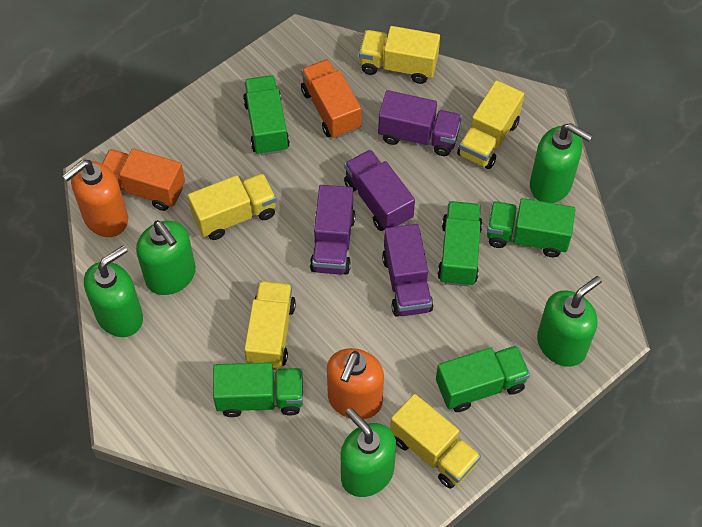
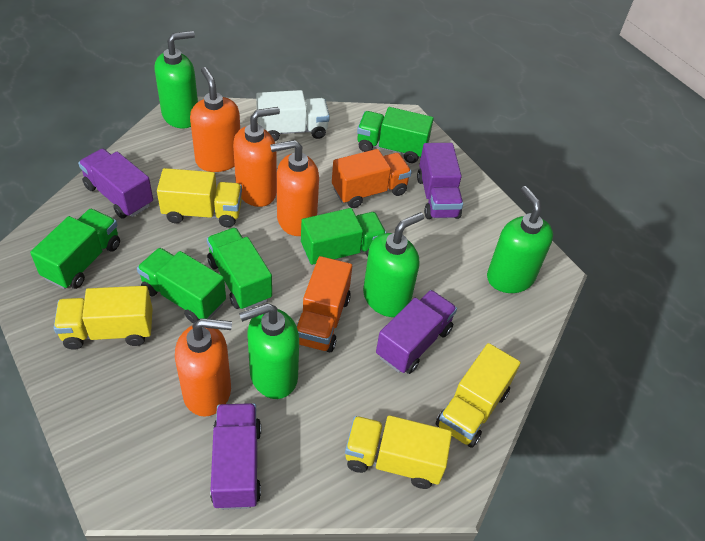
green soap dispenser: [84,245,143,337] [136,220,196,295] [340,408,396,497] [530,123,593,203] [537,276,602,367] = 5 -> [154,31,198,129] [239,303,299,399] [363,212,424,317] [487,186,553,293] = 4
orange soap dispenser: [63,160,128,237] [327,348,384,419] = 2 -> [175,318,232,417] [190,67,240,172] [233,107,280,207] [270,140,319,236] = 4
white truck: none = 0 -> [256,90,330,141] = 1
yellow truck: [188,173,277,240] [244,281,296,370] [359,26,440,84] [390,394,481,489] [457,80,524,169] = 5 -> [54,286,153,350] [157,168,242,227] [345,415,452,489] [436,343,521,448] = 4

